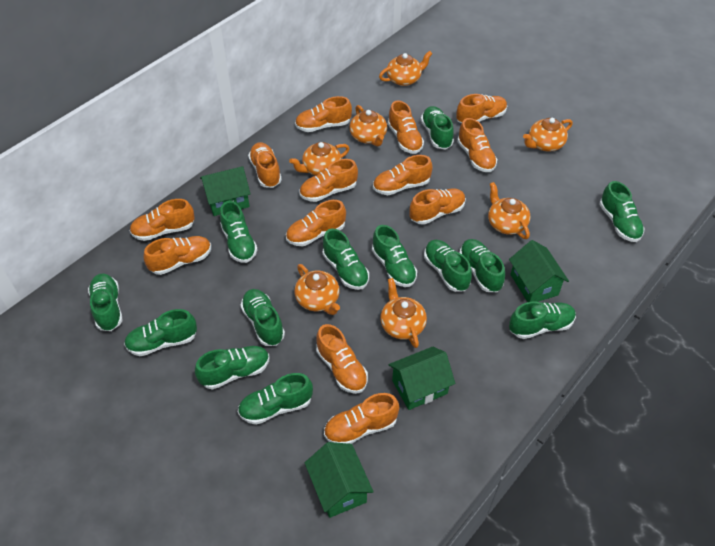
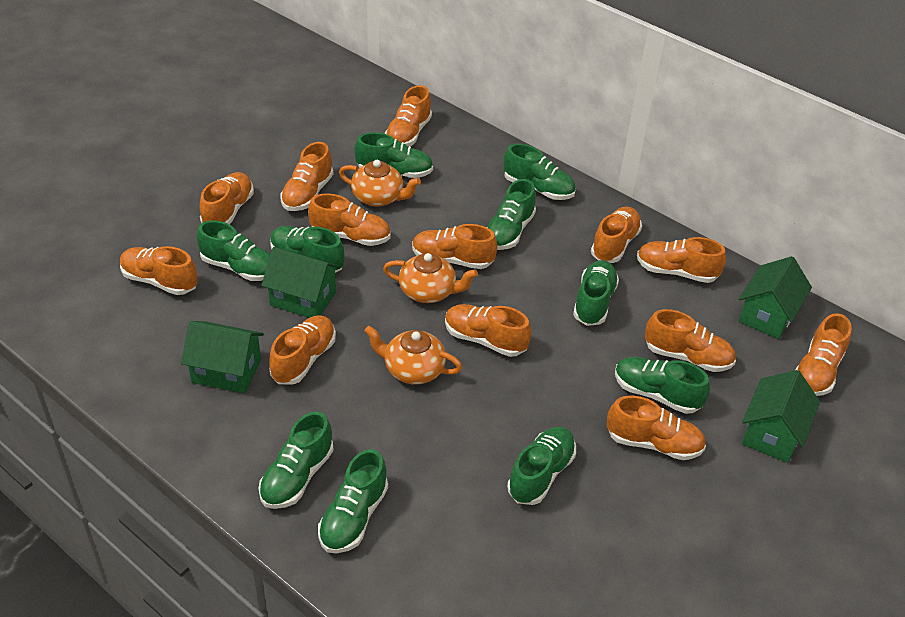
green shoe: [88,273,123,331] [124,309,197,356] [195,346,270,390] [220,201,258,263] [238,373,313,425] [240,289,285,346] [322,229,369,290] [372,225,417,287] [421,106,454,149] [424,240,472,292] [460,239,505,292] [509,302,576,339] [599,181,644,242] = 13 -> [197,220,270,281] [259,411,334,509] [270,226,345,273] [318,449,388,553] [354,132,433,178] [487,179,536,250] [503,144,576,200] [507,427,576,505] [573,260,619,326] [615,357,710,414] = 10
orange teapot: [289,142,350,176] [295,264,340,315] [349,105,387,146] [379,51,432,86] [380,278,427,348] [488,182,530,239] [523,118,573,152] = 7 -> [339,160,421,207] [364,326,462,384] [383,253,478,303] = 3

